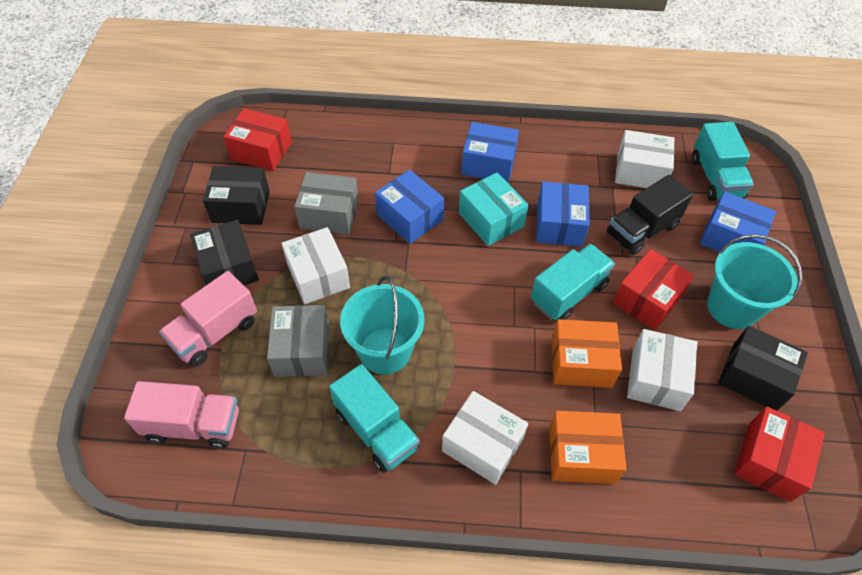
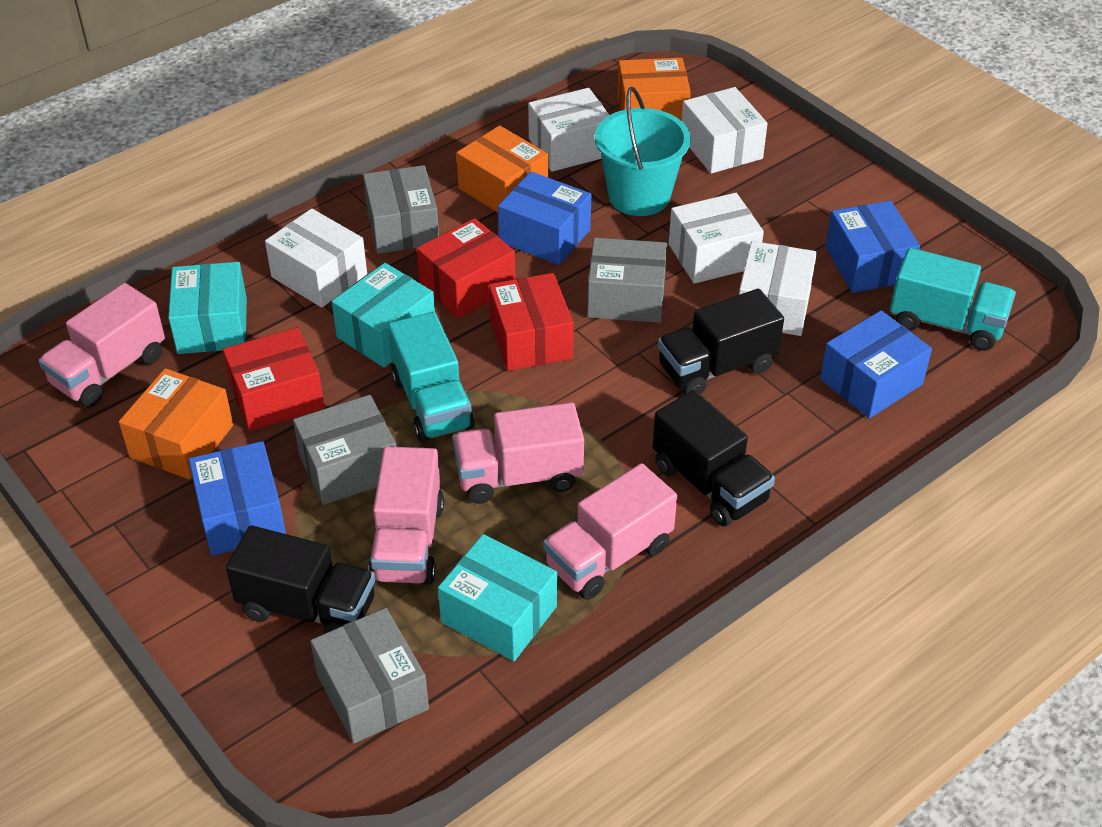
black box: [190,220,259,285] [203,166,270,225] [718,326,808,411] = 3 -> none = 0
black truck: [607,175,693,255] = 1 -> [226,525,375,633] [653,390,775,527] [658,289,784,395] = 3
grey box: [267,305,329,377] [294,172,359,235] = 2 -> [293,395,396,505] [310,608,429,744] [363,165,439,254] [587,238,667,323] = 4
orange box: [549,411,627,484] [552,319,622,388] = 2 -> [119,368,233,479] [456,125,549,213] [617,58,691,121] = 3
pink truck: [124,381,239,449] [159,271,257,366] = 2 -> [38,283,165,407] [368,446,444,585] [453,402,584,504] [543,463,677,600] = 4
turquoise box: [459,172,528,246] = 1 -> [168,262,247,354] [332,263,435,368] [438,534,557,661] = 3
turquoise bucket: [340,276,425,374] [707,234,802,329] = 2 -> [595,87,691,216] = 1
turquoise truck: [329,364,420,473] [531,244,615,320] [692,122,754,201] = 3 -> [388,312,475,442] [890,248,1016,351] = 2
white box: [281,227,350,304] [442,391,528,485] [615,130,674,188] [627,329,697,411] = 4 -> [265,208,367,308] [528,88,609,172] [669,193,764,284] [682,87,768,174] [739,241,817,336] = 5

